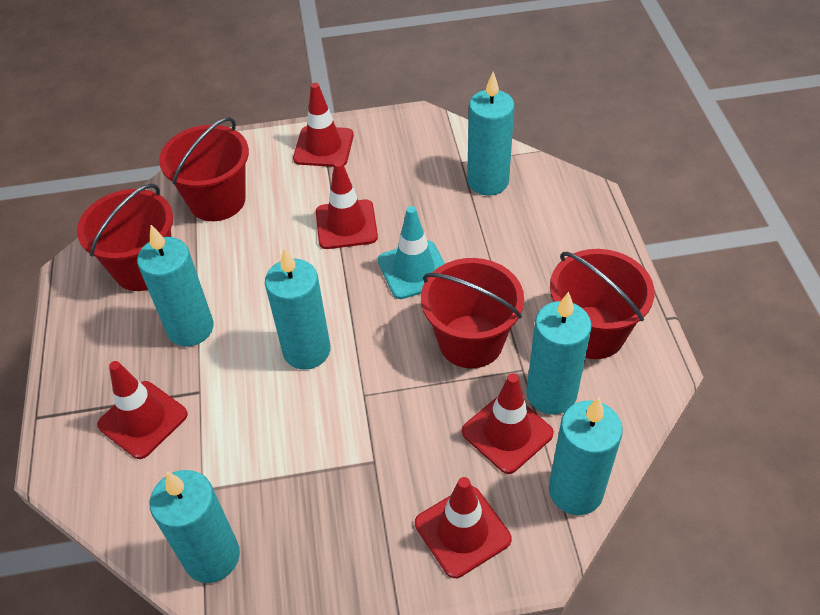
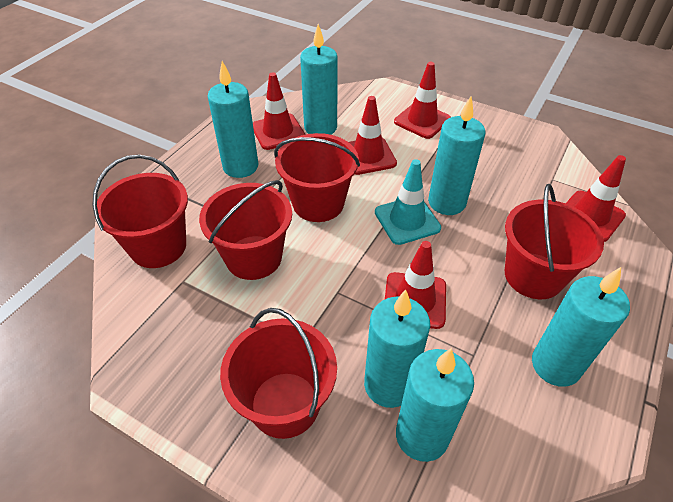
red bucket: [77,184,173,291] [159,117,249,221] [421,258,524,368] [550,249,655,359] = 4 -> [92,155,188,268] [199,180,292,280] [220,308,337,439] [274,133,360,222] [505,184,604,299] = 5

